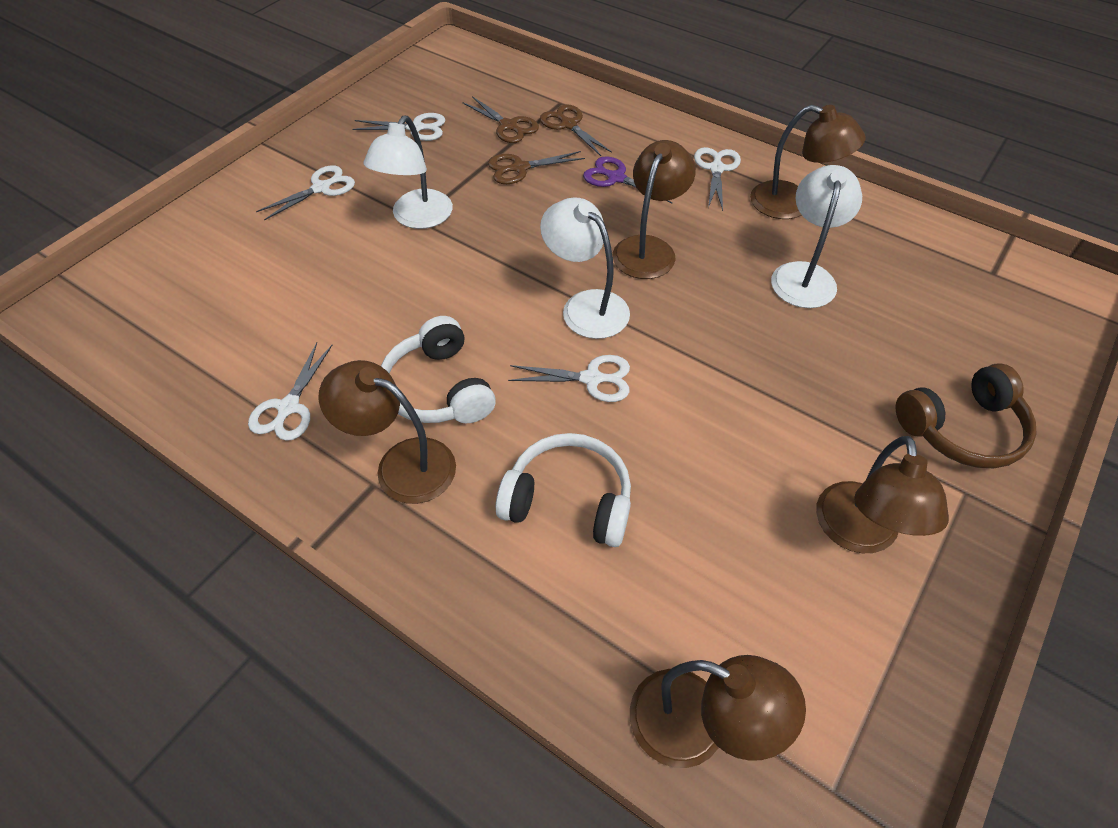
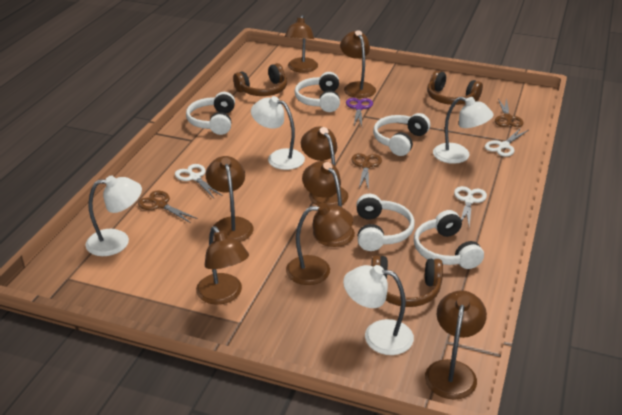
brown headphones: [895,363,1037,468] = 1 -> [233,63,287,96] [371,255,443,307] [427,71,483,105] = 3
brown lamp: [319,360,456,504] [613,140,696,279] [630,655,806,768] [750,105,866,219] [816,436,949,553] = 5 -> [196,226,249,305] [205,156,254,242] [285,15,318,73] [286,203,353,285] [301,126,349,206] [302,161,355,247] [340,30,376,98] [425,290,487,400] = 8
white headphones: [381,316,496,423] [496,433,631,547] = 2 -> [186,92,235,135] [294,72,340,112] [357,194,415,251] [373,113,430,156] [414,210,484,269] = 5
white lamp: [363,116,453,229] [540,198,630,339] [771,165,862,308] = 3 -> [85,175,142,256] [251,96,305,170] [343,265,414,355] [433,97,494,164] = 4
white scissors: [248,343,332,441] [256,165,355,220] [352,113,445,141] [508,355,630,402] [694,147,741,211] = 5 -> [175,164,223,198] [454,186,487,227] [485,128,528,157] = 3

